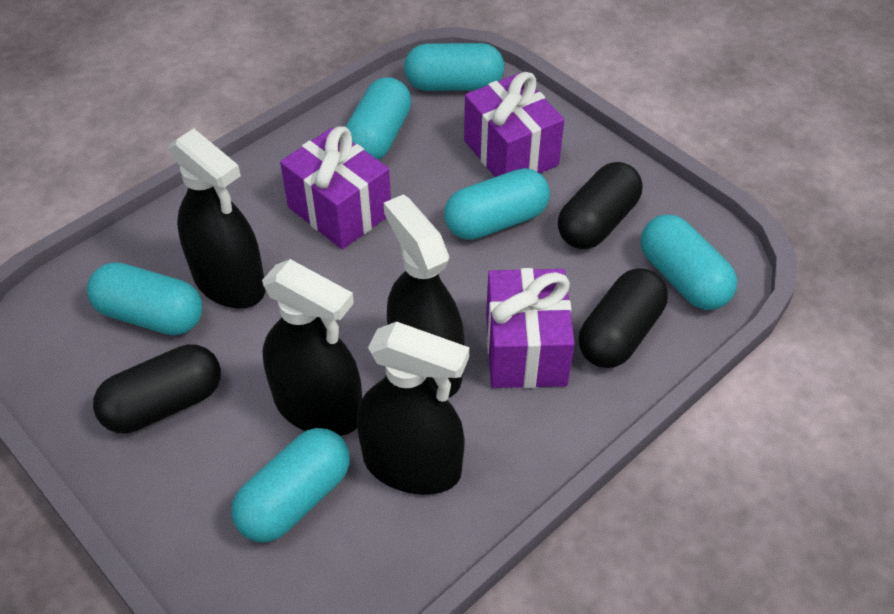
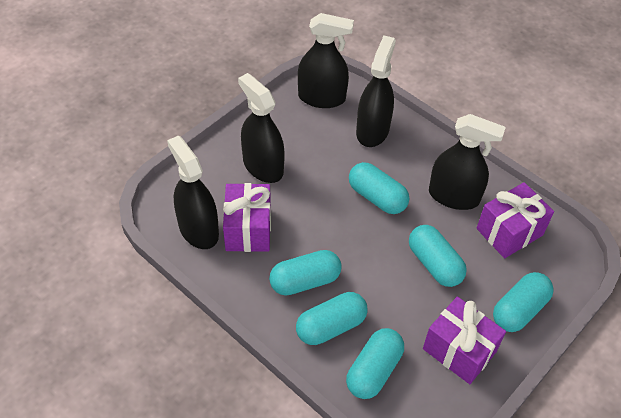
black capsule: [93,344,221,433] [558,162,643,249] [579,268,668,368] = 3 -> none = 0
black spray bottle: [169,128,266,309] [262,259,362,436] [357,322,469,495] [384,194,465,398] = 4 -> [167,135,219,249] [238,73,285,183] [298,13,354,108] [356,36,396,147] [429,114,506,210] = 5

